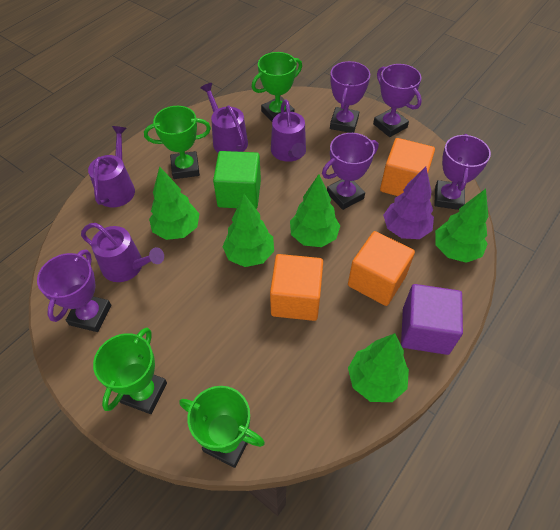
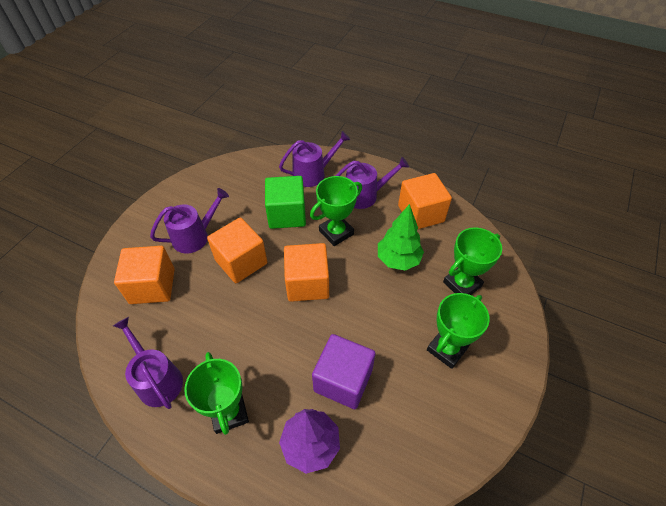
green tree: [149,166,199,240] [222,194,274,267] [290,174,340,247] [348,333,409,402] [435,189,488,263] = 5 -> [378,204,424,271] = 1
orange cube: [270,254,323,321] [348,231,415,306] [380,138,435,196] = 3 -> [114,246,175,304] [207,217,267,283] [284,243,329,302] [398,173,452,230] = 4
purple trophy: [37,250,111,332] [322,133,378,210] [330,61,370,133] [373,64,422,137] [434,134,491,210] = 5 -> none = 0

